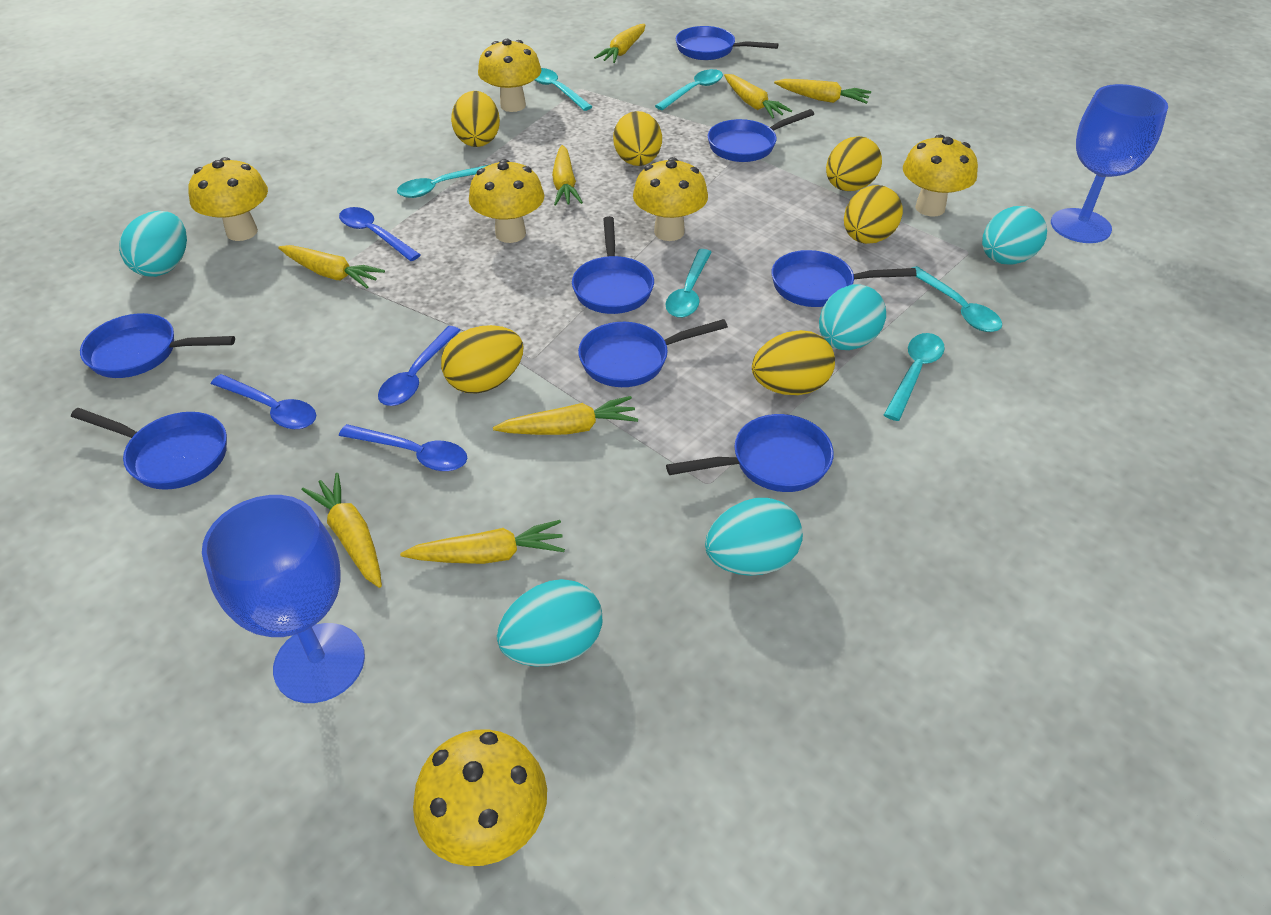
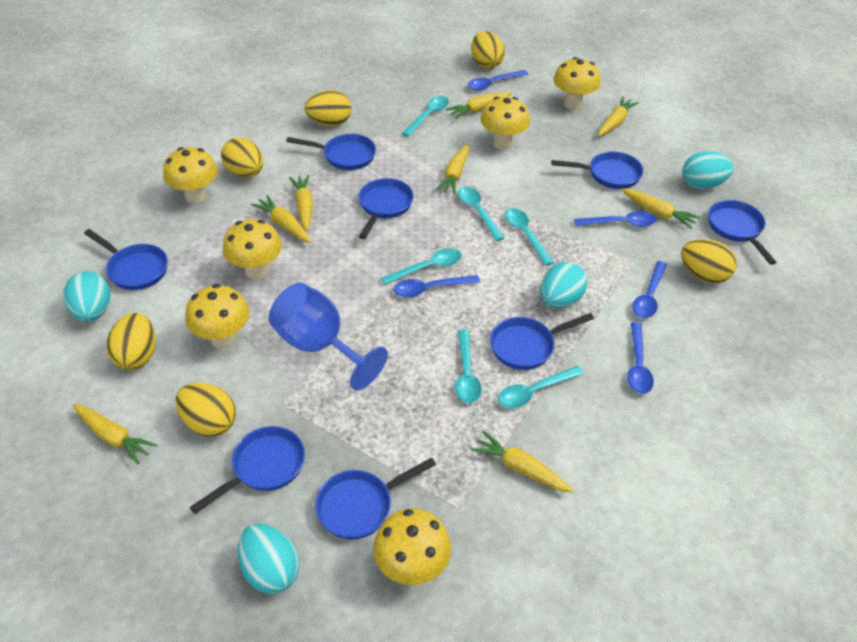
blue goblet: [202,495,365,703] [1051,84,1168,243] = 2 -> [269,283,388,391] = 1
blue spoon: [211,374,316,429] [339,207,421,261] [339,424,467,471] [378,326,461,406] = 4 -> [394,275,480,297] [468,70,528,90] [574,211,656,227] [627,322,654,394] [632,261,667,318] = 5
turquoise egg: [119,211,187,277] [497,579,603,666] [705,498,803,576] [819,284,886,350] [982,206,1047,265] = 5 -> [63,271,110,322] [238,523,299,594] [540,262,587,309] [682,151,734,189] = 4

